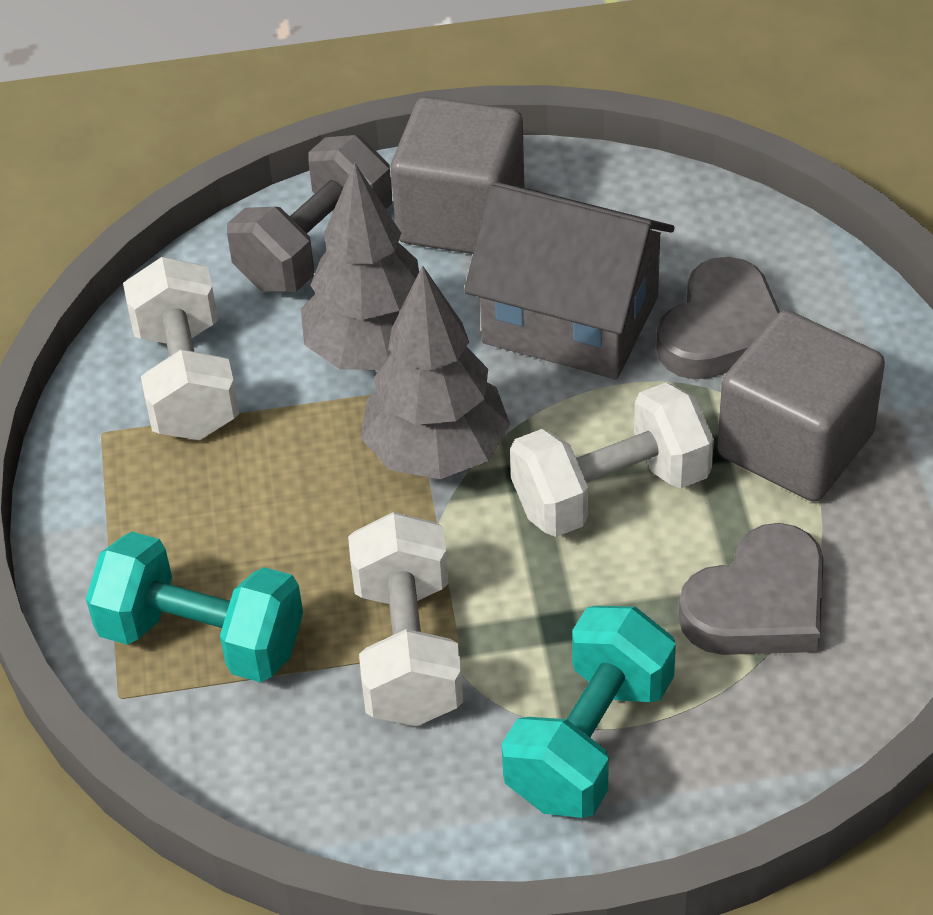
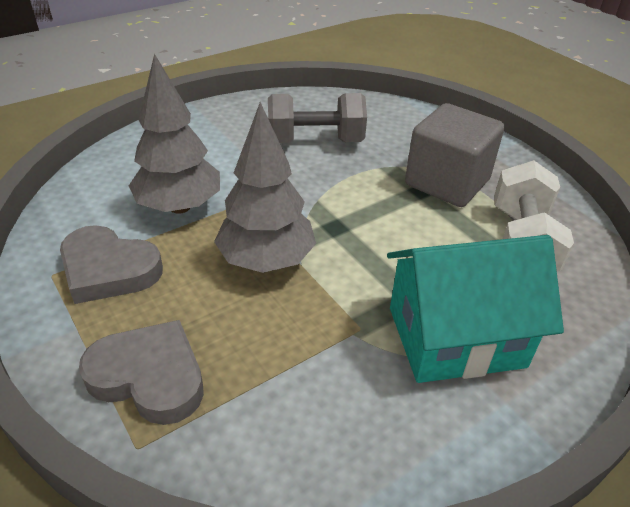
grey cube: [391,97,525,254] [717,310,885,502] = 2 -> [405,103,504,207] = 1
grey house: [464,181,674,379] = 1 -> none = 0
turquoise dumbbell: [86,532,303,682] [502,606,676,818] = 2 -> none = 0
turquoise house: none = 0 -> [387,235,564,383] = 1
white dumbbell: [123,257,239,440] [348,512,463,726] [510,383,714,537] = 3 -> [494,160,574,271] = 1

